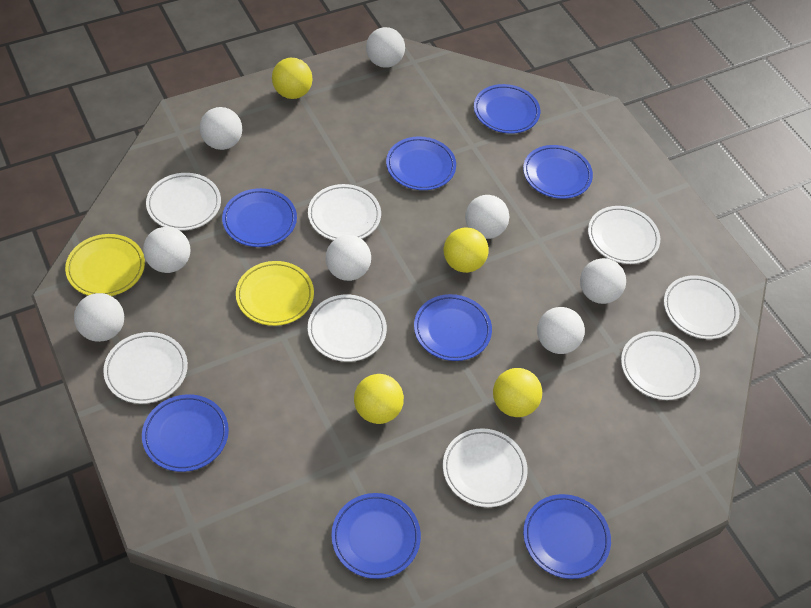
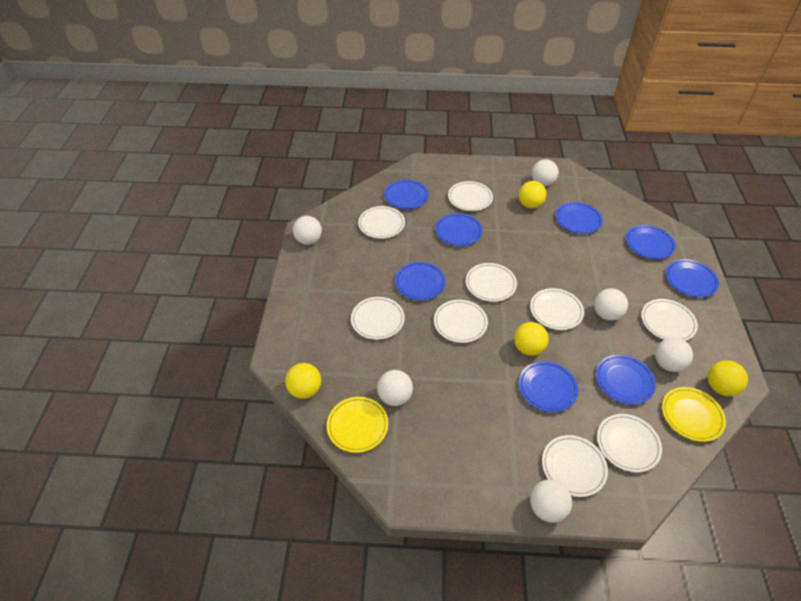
white ball: [74,293,124,342] [143,227,190,273] [199,107,242,150] [326,235,371,281] [366,27,405,68] [465,195,509,239] [537,307,585,354] [580,258,626,304] = 8 -> [293,216,322,245] [377,370,413,406] [530,479,572,523] [532,159,558,186] [594,288,628,321] [655,337,693,372] = 6
white plate: [103,332,188,404] [146,173,221,231] [308,184,381,241] [308,294,387,362] [443,428,528,507] [588,206,660,264] [621,331,700,400] [664,275,740,339] = 8 -> [351,297,405,340] [358,206,405,239] [434,300,488,343] [448,181,493,211] [466,263,517,302] [530,288,584,330] [542,435,608,497] [597,414,662,472] [641,299,698,341] = 9

